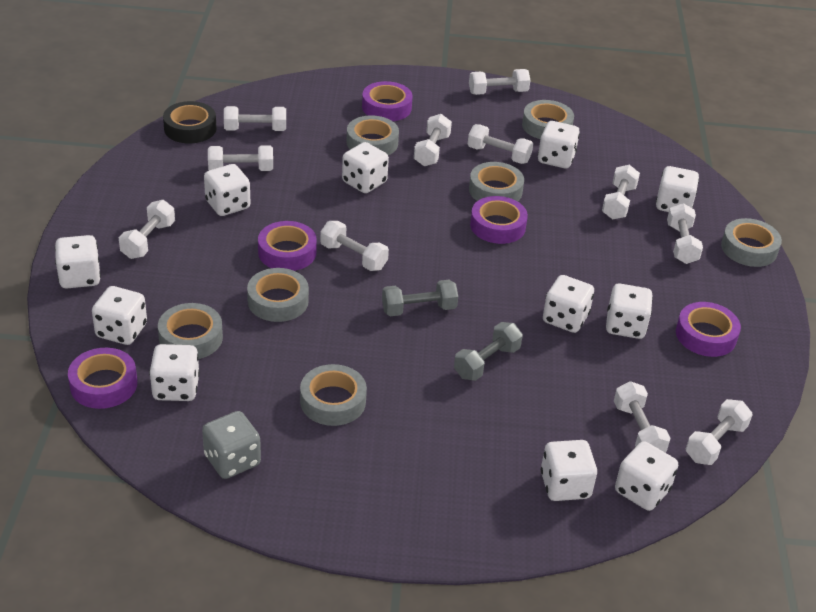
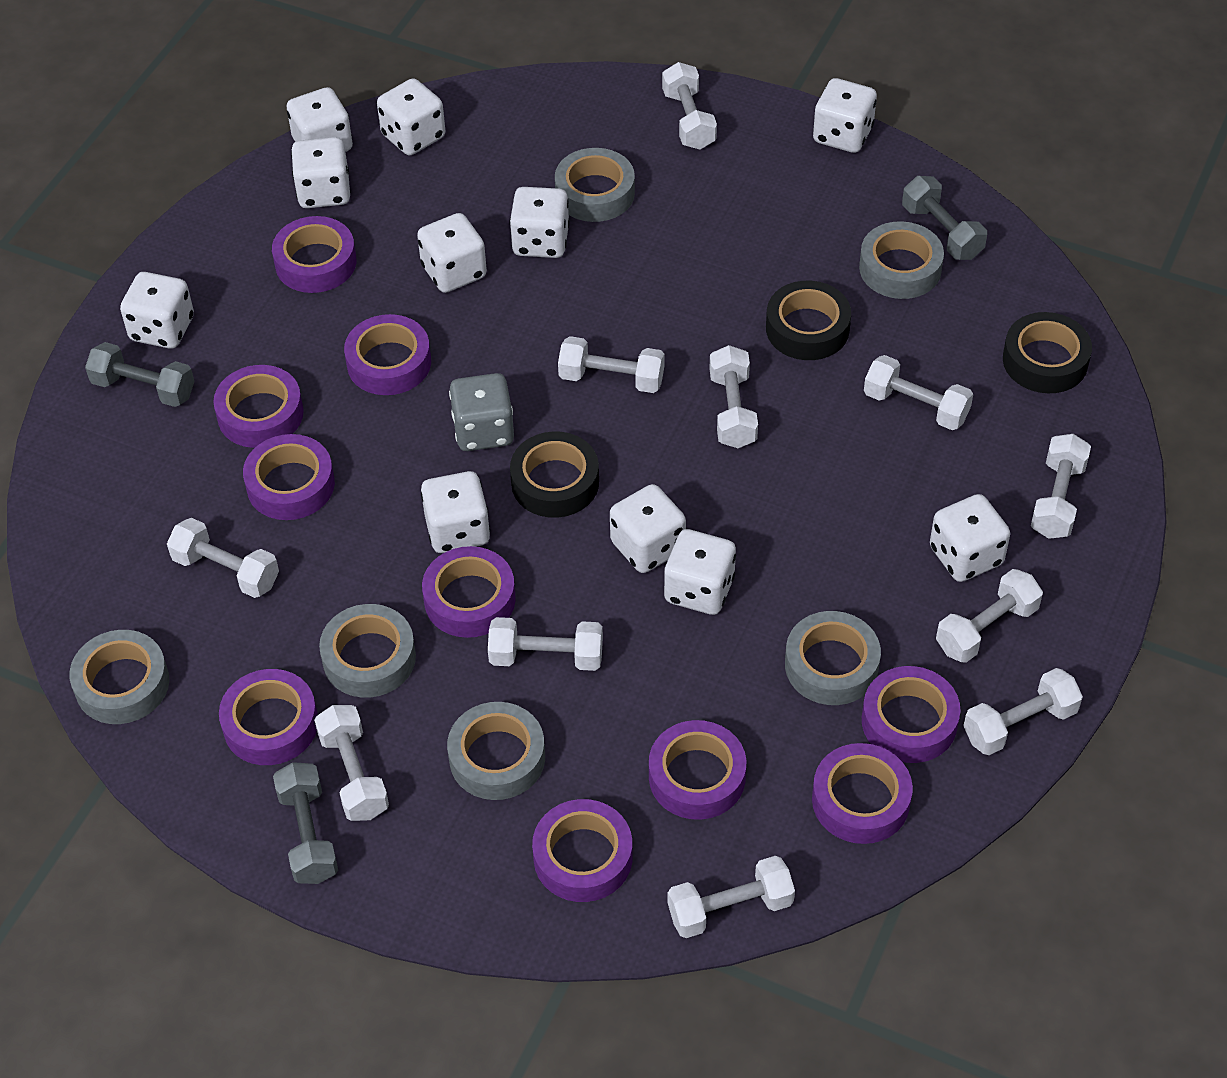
black tape: [163,101,217,144] = 1 -> [510,431,599,518] [766,281,851,360] [1003,312,1092,393] = 3
grey dumbbell: [382,280,458,316] [454,322,523,381] = 2 -> [85,342,194,407] [273,762,338,884] [902,176,987,260] = 3
grey tape: [158,303,223,359] [247,268,309,322] [300,364,367,426] [346,115,399,155] [469,162,524,201] [522,100,574,139] [721,218,782,267] = 7 -> [69,630,169,724] [319,604,416,697] [447,702,545,800] [555,148,635,222] [785,611,881,705] [859,221,944,299] = 6
purple tape: [68,348,137,409] [258,221,317,271] [362,81,413,121] [470,196,528,244] [676,302,741,357] = 5 -> [213,365,304,448] [219,669,318,765] [243,434,335,520] [272,216,356,293] [344,314,431,395] [422,546,516,638] [532,799,633,902] [649,720,746,820] [812,743,913,844] [862,666,960,763] = 10

